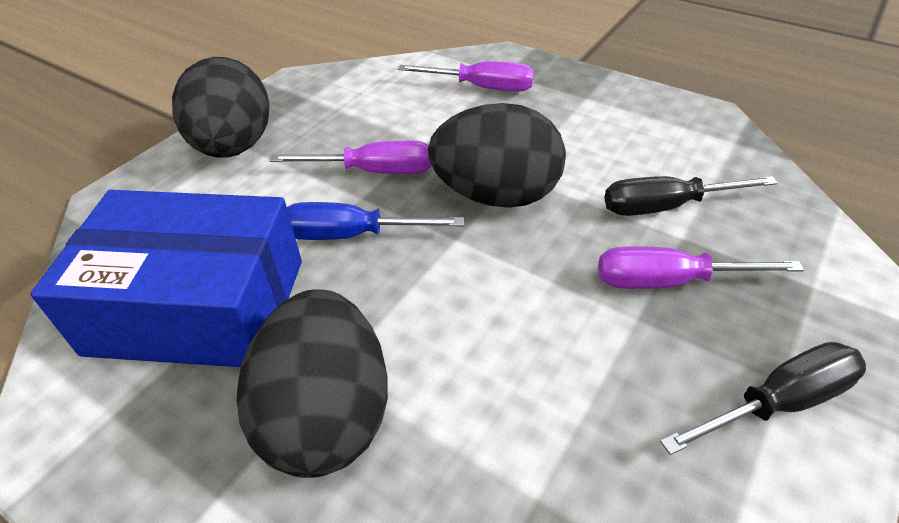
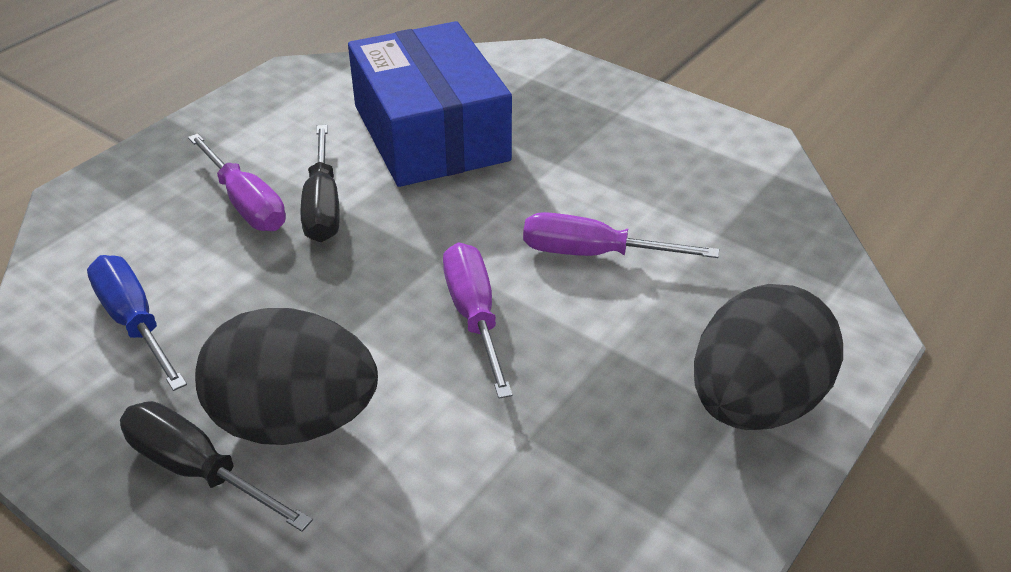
black egg: [172,57,270,158] [237,289,388,478] [428,103,566,208] = 3 -> [195,308,378,445] [694,284,843,430] = 2

